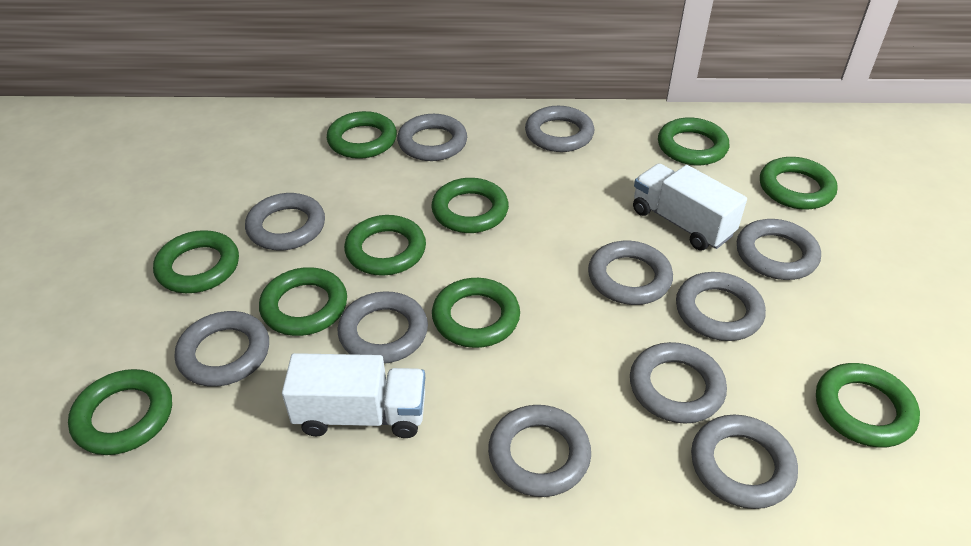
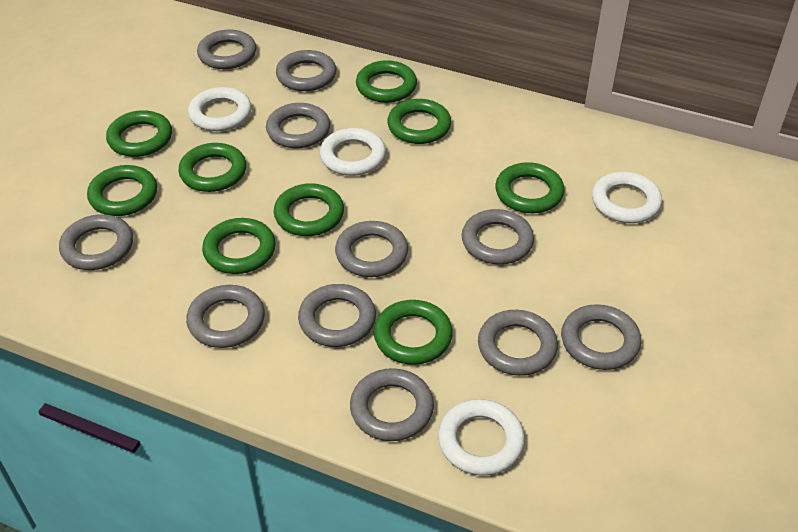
green ring: [68,369,172,455] [153,230,239,293] [259,267,347,336] [327,111,397,159] [344,215,426,276] [431,178,509,233] [432,278,520,348] [658,117,729,165] [760,157,838,209] [816,363,920,447] = 10 -> [87,165,157,216] [106,110,172,157] [178,143,246,192] [202,218,276,274] [274,183,344,236] [356,60,417,103] [374,300,453,365] [387,99,451,144] [495,162,564,213] = 9
white ring: none = 0 -> [188,87,252,131] [320,128,386,176] [438,399,525,476] [592,171,662,223] = 4
white truck: [282,353,425,438] [633,164,747,250] = 2 -> none = 0

